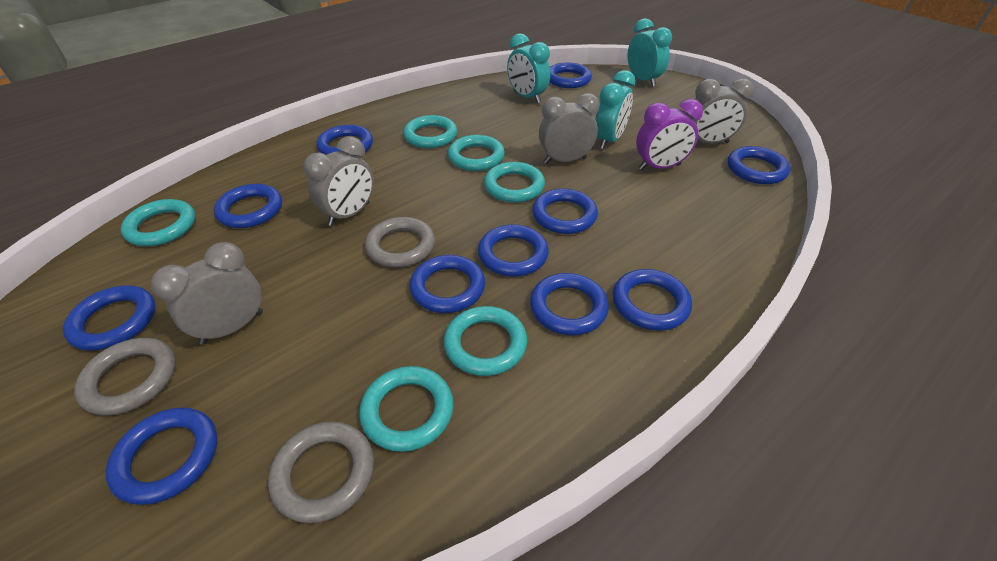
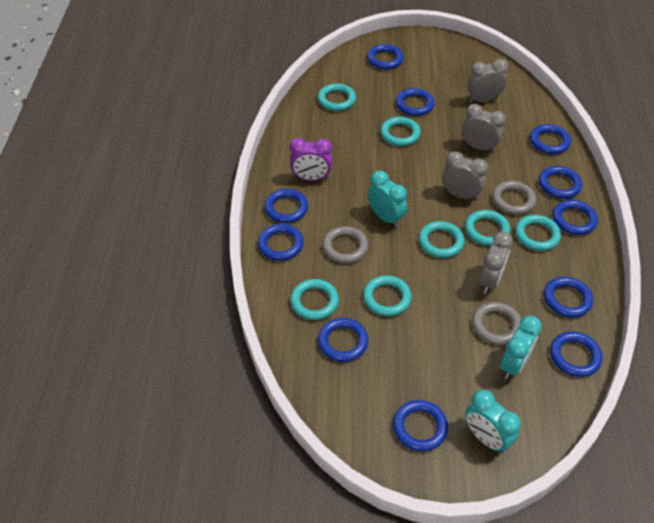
turquoise ring: [121,199,195,246] [359,366,454,452] [403,115,457,148] [444,306,527,376] [448,135,505,171] [484,162,545,202] = 6 -> [290,279,339,320] [318,83,356,111] [363,275,412,316] [380,117,421,146] [419,221,465,258] [465,210,510,246] [515,215,561,251] = 7

